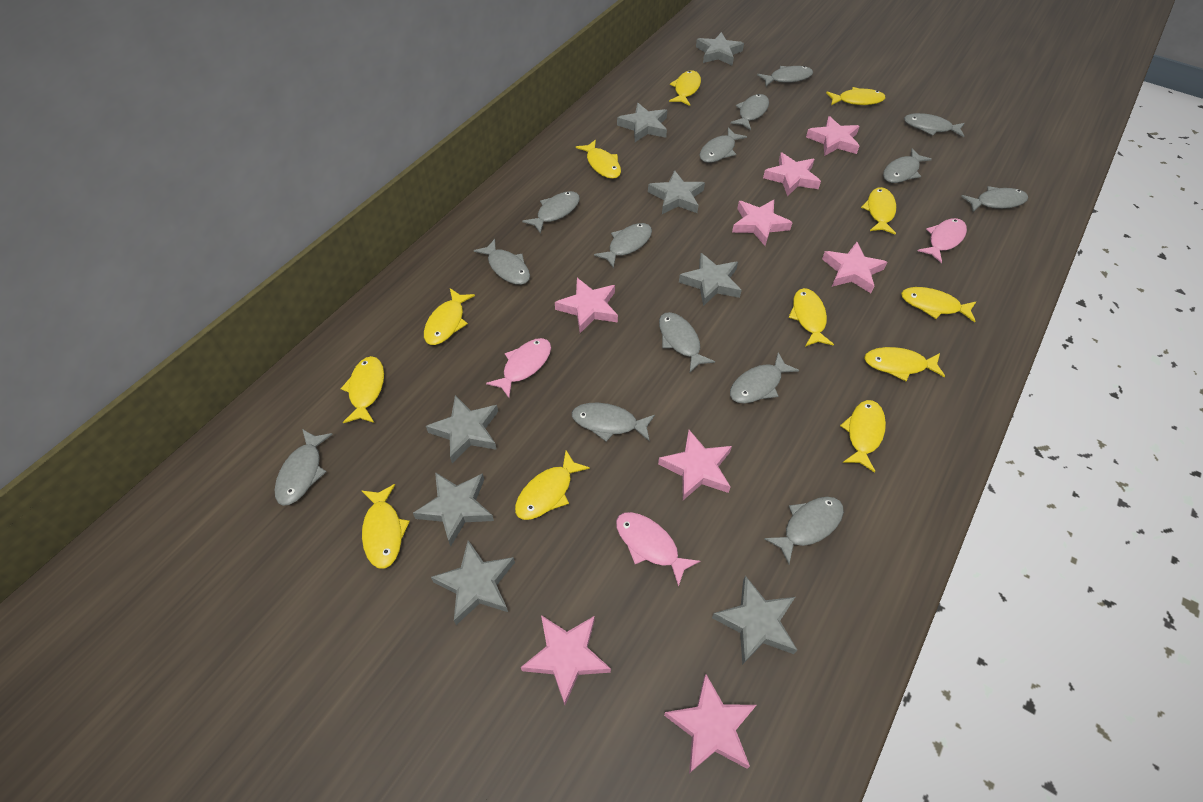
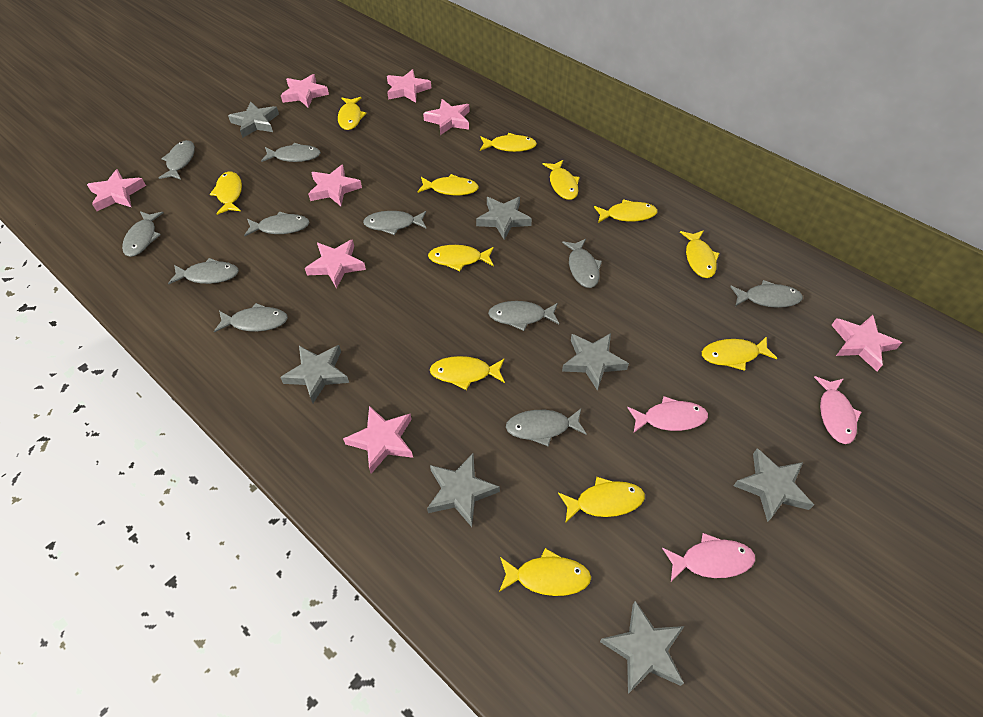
grey fish: [275,429,333,506] [474,239,530,285] [522,191,580,234] [572,403,655,442] [594,223,652,268] [659,312,715,372] [699,127,747,163] [730,94,769,130] [730,352,799,403] [757,66,813,86] [764,497,844,564] [883,148,932,183] [904,113,965,137] [961,186,1028,212] = 14 -> [122,211,163,257] [159,140,195,179] [168,258,239,284] [214,303,288,333] [244,211,310,236] [261,143,321,162] [363,211,426,235] [488,301,559,331] [506,409,587,447] [562,239,602,288] [730,280,803,308] = 11
grey star: [413,472,494,546] [426,395,498,463] [431,540,515,625] [617,103,667,142] [648,170,705,214] [679,253,742,306] [696,32,744,66] [712,576,797,665] = 8 -> [228,101,279,138] [280,345,349,403] [427,454,500,527] [476,197,532,240] [562,333,629,391] [600,601,685,694] [733,448,814,522] = 7

